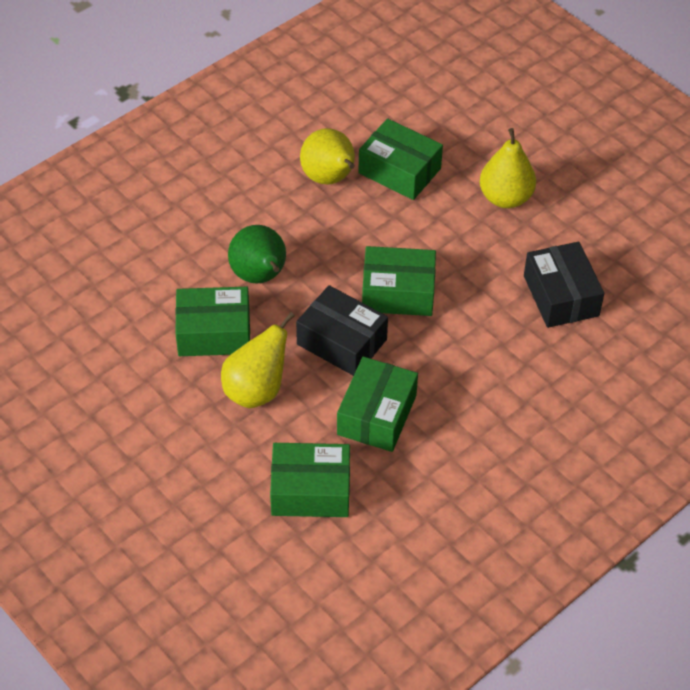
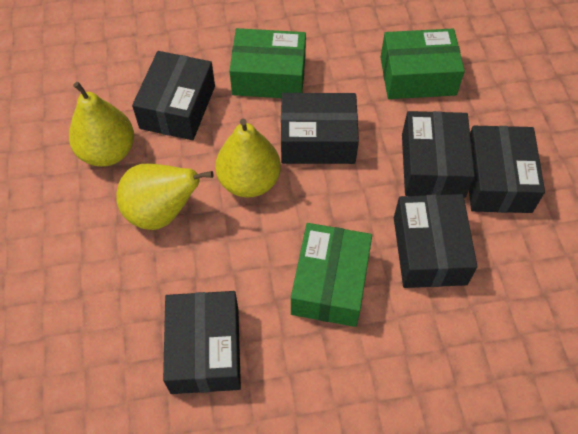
black box: [296,285,388,376] [524,242,604,328] = 2 -> [132,51,215,140] [163,291,241,394] [281,93,359,164] [394,194,477,288] [402,111,475,198] [469,126,545,213] = 6
green box: [175,287,250,356] [270,443,350,517] [337,357,418,452] [358,119,443,200] [362,246,436,316] = 5 -> [229,28,306,98] [291,223,372,327] [380,29,465,99] = 3
green pear: [228,225,286,284] = 1 -> none = 0

